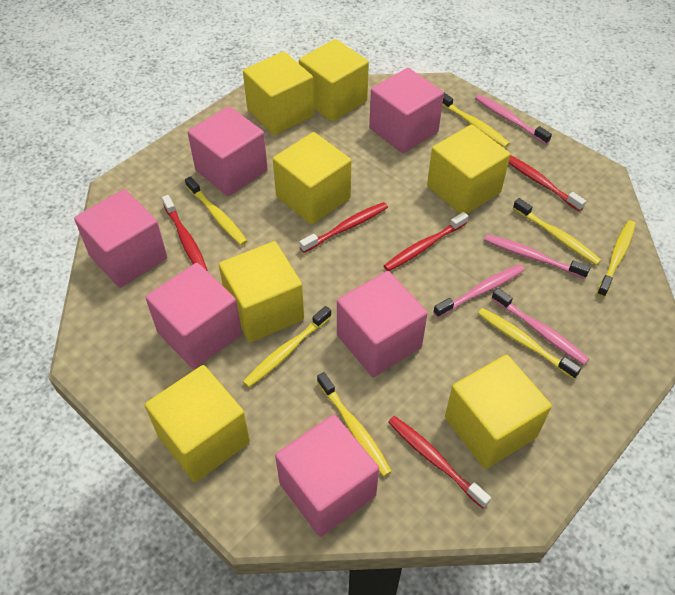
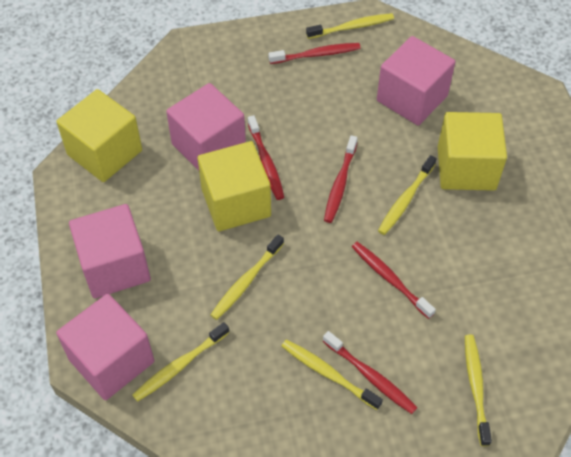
pink cube: [74,189,167,288] [146,263,242,369] [188,106,268,196] [275,415,379,537] [337,271,428,377] [369,68,444,153] = 6 -> [56,294,154,400] [69,204,151,298] [166,83,246,171] [377,36,455,126] = 4
pink toothbrush: [433,264,525,318] [475,94,552,144] [484,234,590,279] [491,288,589,365] = 4 -> none = 0
yellow cube: [145,365,250,482] [219,241,304,342] [243,51,314,135] [273,132,351,225] [299,39,369,122] [427,124,510,214] [445,355,552,469] = 7 -> [57,89,142,182] [198,141,271,231] [438,112,507,191] = 3
yellow toothbrush: [185,176,247,245] [243,306,332,388] [317,372,392,477] [442,93,510,148] [478,308,582,379] [513,198,601,265] [597,220,636,297] = 7 -> [132,322,229,402] [210,234,284,320] [282,339,383,410] [306,13,394,39] [378,155,437,235] [465,334,492,446] = 6

